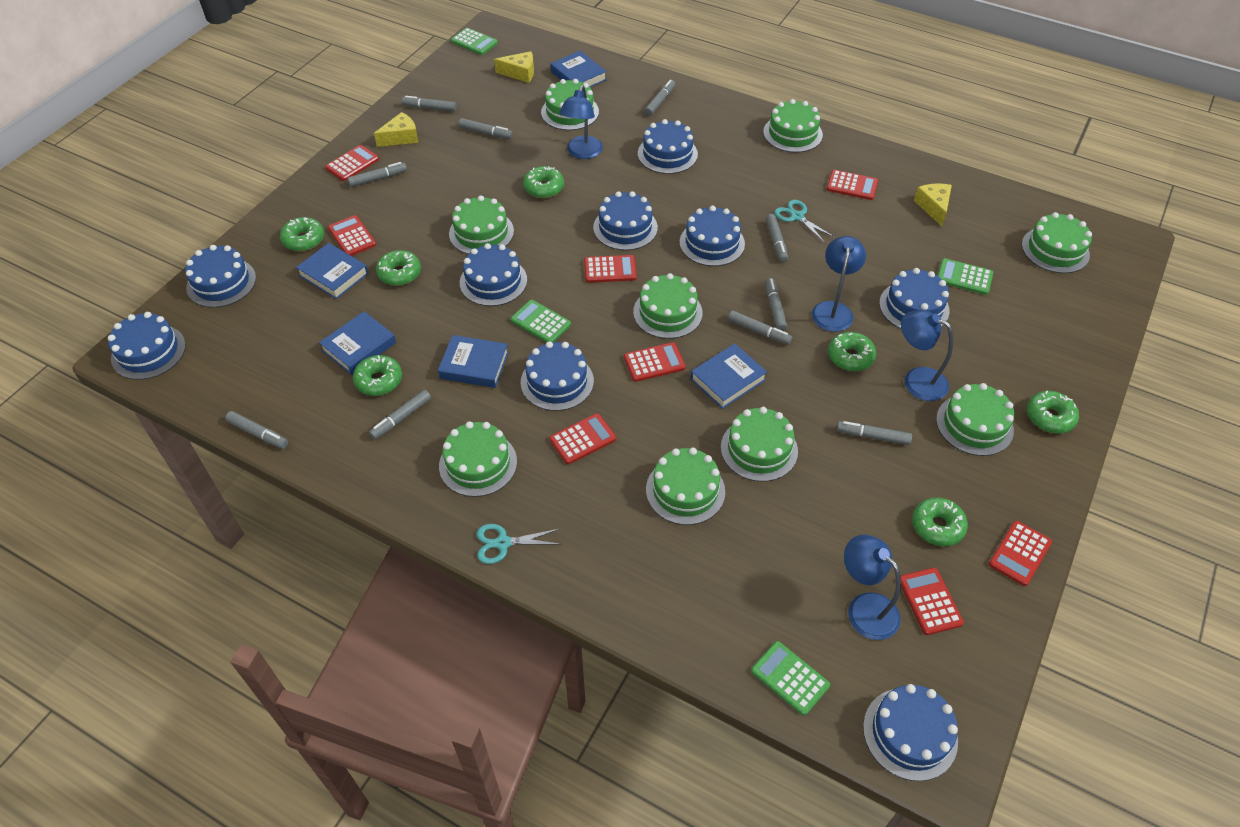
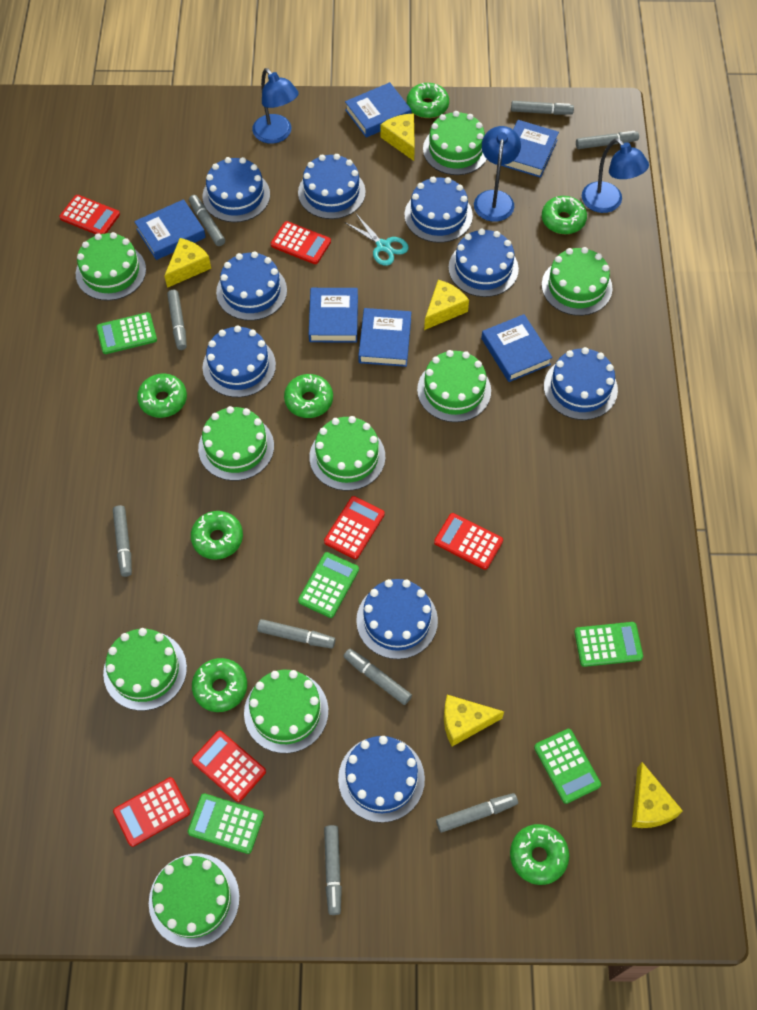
blue book: [296,243,369,299] [319,311,396,375] [438,335,509,388] [551,51,607,87] [691,343,767,409] = 5 -> [134,199,206,260] [309,288,358,343] [345,82,411,138] [358,308,411,367] [481,314,553,382] [501,120,559,178] = 6
blue lamp: [559,85,603,159] [812,236,866,332] [844,534,901,640] [901,310,953,401] = 4 -> [252,68,299,144] [474,126,521,222] [582,138,649,213] = 3
green calculator: [451,28,498,55] [511,300,571,343] [751,641,830,716] [938,258,993,295] = 4 -> [97,312,157,354] [188,793,264,854] [298,552,359,618] [534,729,601,804] [574,622,643,667] = 5
grey marker: [225,411,288,449] [347,162,407,187] [369,390,431,439] [402,96,457,111] [459,118,513,139] [644,79,675,116] [728,310,792,345] [765,278,787,331] [766,214,788,263] [837,421,912,445] = 10 -> [113,505,132,577] [167,290,187,350] [189,195,225,246] [257,619,335,648] [324,825,342,915] [343,649,412,705] [436,793,518,833] [511,101,574,115] [576,131,639,149] = 9
red calculator: [325,145,379,181] [328,215,376,256] [549,413,616,464] [584,255,637,283] [624,342,686,382] [826,170,878,200] [901,568,964,635] [989,521,1052,586] = 8 -> [59,195,120,234] [113,777,190,847] [192,730,266,802] [271,221,331,264] [324,496,385,559] [434,513,503,570] = 6
turquoise scissors: [477,524,559,564] [774,200,834,243] = 2 -> [345,214,409,266] = 1
yellow cheese: [374,112,419,147] [494,51,534,83] [914,183,952,226] = 3 -> [164,238,211,288] [381,114,415,161] [424,280,469,330] [444,695,504,746] [632,762,683,828] = 5

